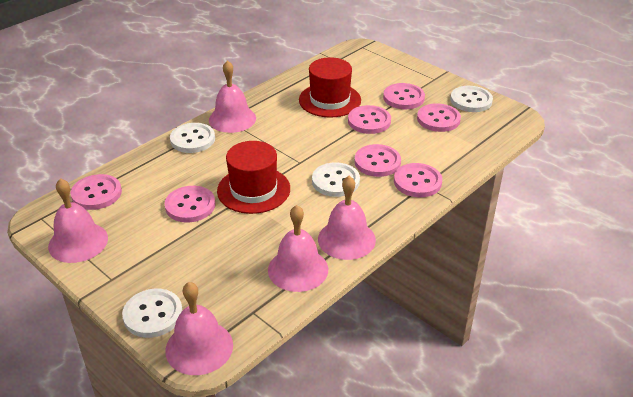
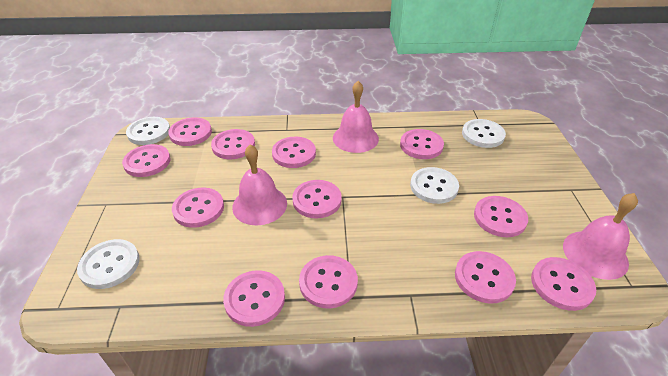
pink bell: [48,178,108,263] [165,282,233,375] [209,60,256,133] [268,205,328,292] [318,176,376,260] = 5 -> [232,145,287,225] [333,81,379,153] [563,193,638,280] = 3
pink button: [71,174,122,210] [165,186,215,222] [348,105,391,134] [355,144,401,177] [383,83,425,109] [394,163,442,197] [417,103,461,132] = 7 -> [122,144,170,177] [168,117,212,146] [172,187,224,228] [211,129,255,159] [223,270,285,327] [272,137,316,168] [292,180,342,218] [299,255,358,309] [400,129,444,159] [455,251,516,304] [474,196,528,237] [531,257,596,311] = 12
red hat: [217,141,290,214] [299,57,361,118] = 2 -> none = 0

